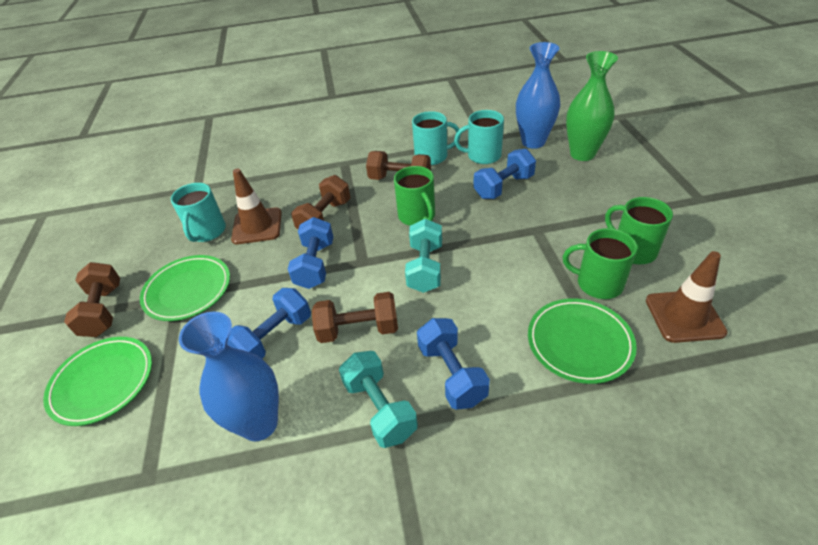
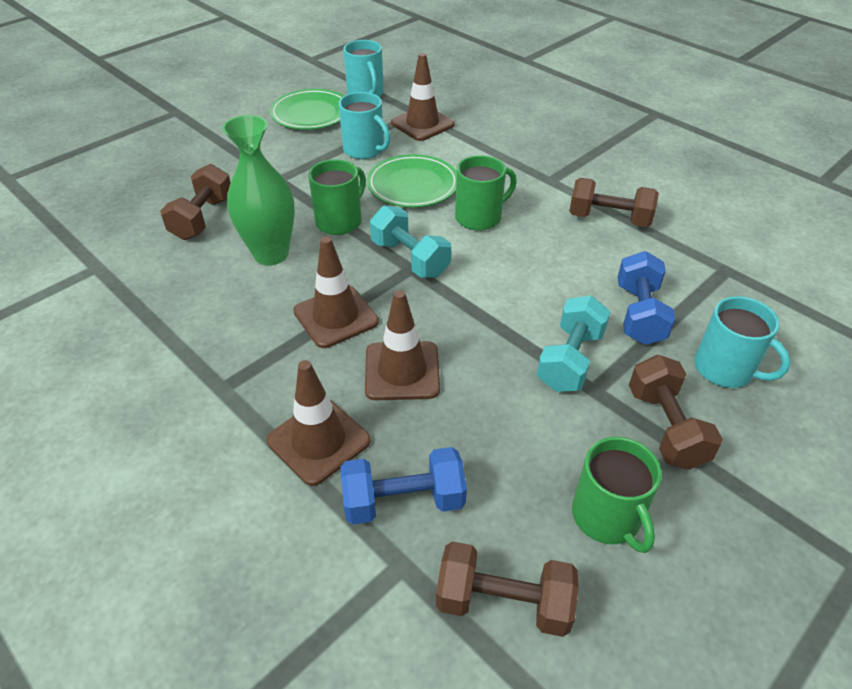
blue dumbbell: [227,288,311,358] [288,217,333,289] [417,318,490,410] [473,149,536,199] = 4 -> [340,447,467,525] [618,251,675,345] = 2
blue vase: [179,312,279,441] [516,42,560,149] = 2 -> none = 0
brown traffic cone: [231,169,282,244] [646,251,728,343] = 2 -> [266,360,371,486] [293,236,379,348] [365,290,440,400] [391,53,455,141] = 4
green plate: [43,337,152,426] [140,255,230,321] [528,298,637,384] = 3 -> [270,89,344,130] [367,154,457,207] = 2

